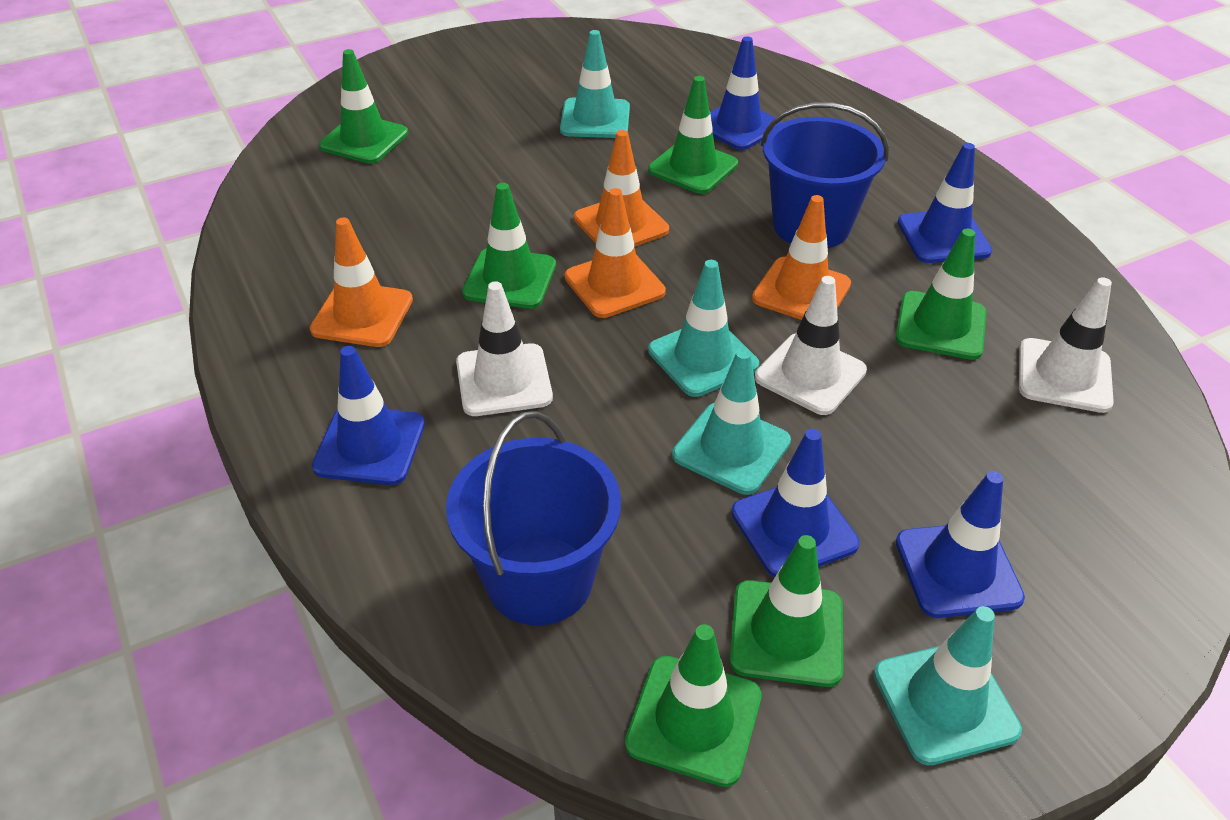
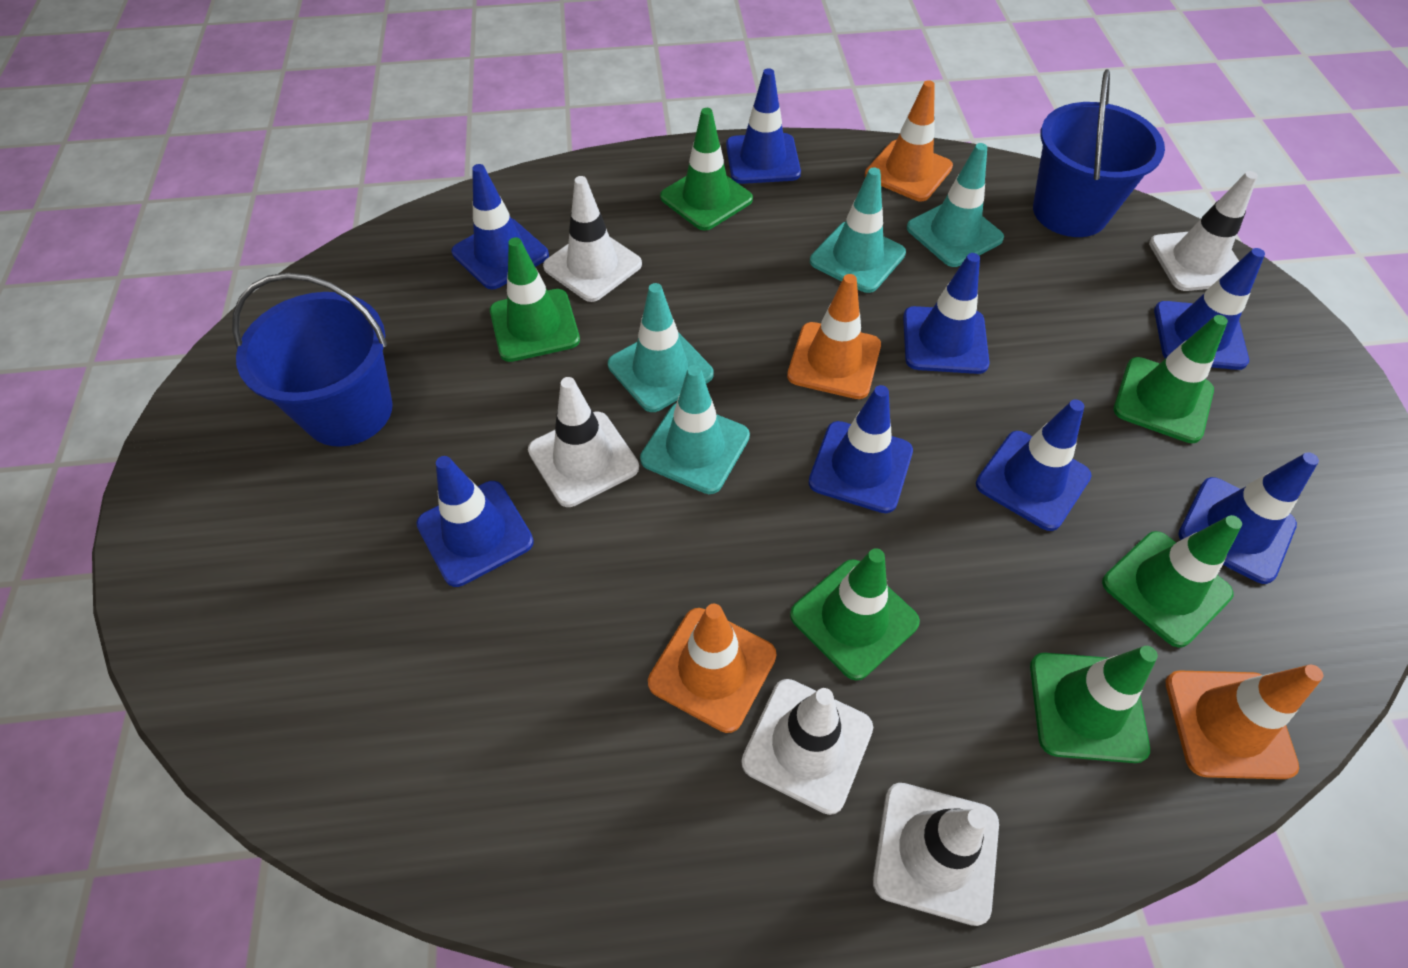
blue traffic cone: [312,346,425,485] [710,37,782,150] [731,429,860,578] [896,471,1025,618] [898,143,992,263] = 5 -> [416,456,534,587] [452,164,549,289] [726,68,801,184] [809,385,913,513] [903,253,990,374] [976,399,1092,531] [1154,248,1265,370] [1178,452,1319,584] = 8
white traffic cone: [456,281,553,416] [755,276,867,415] [1019,277,1114,413] = 3 -> [528,377,639,507] [543,176,642,302] [741,679,873,815] [873,783,999,926] [1149,171,1258,291] = 5

